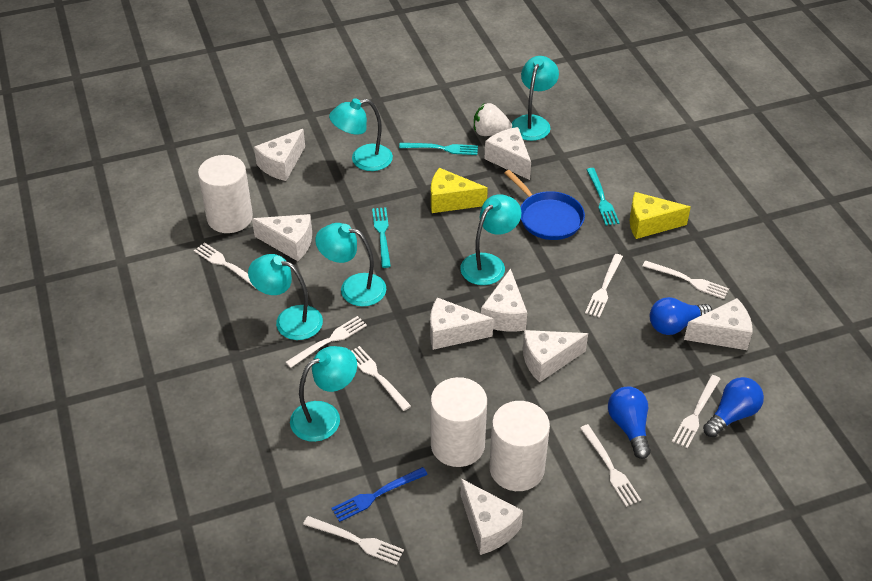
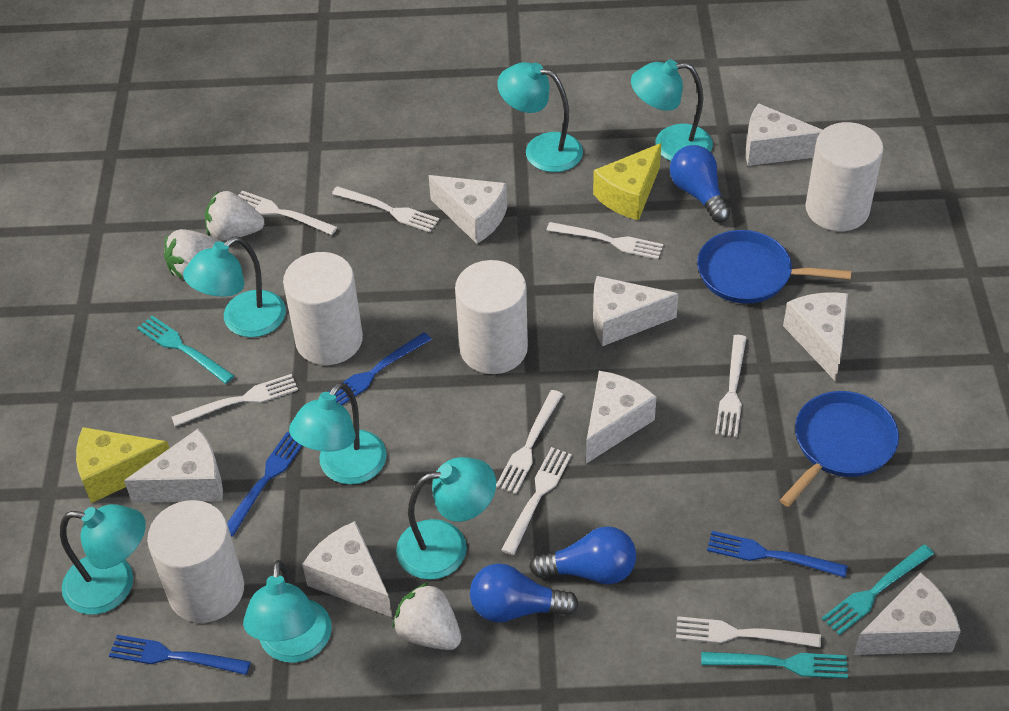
blue fork: [331,467,428,522] = 1 -> [109,635,251,675] [227,432,302,537] [329,332,432,405] [707,531,848,577] = 4
blue pan: [505,170,585,240] = 1 -> [697,230,851,304] [780,391,899,507] = 2
turquoise lamp: [248,254,323,340] [290,346,357,442] [315,223,386,306] [329,98,393,171] [460,194,522,285] [512,56,559,141] = 6 -> [60,504,146,614] [183,236,286,337] [243,560,332,663] [289,382,387,485] [396,457,496,580] [497,62,583,172] [631,59,713,161] = 7
white cylinder: [198,155,253,233] [430,377,487,467] [489,401,550,491] = 3 -> [147,500,244,623] [283,252,363,365] [455,260,528,374] [805,122,883,231] = 4
white strawberry: [474,103,512,136] = 1 -> [164,229,221,280] [205,191,264,241] [393,582,461,650] = 3

